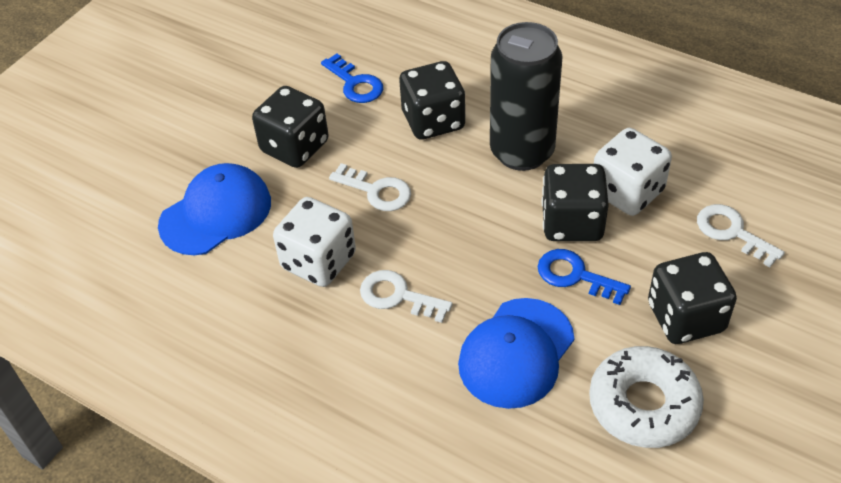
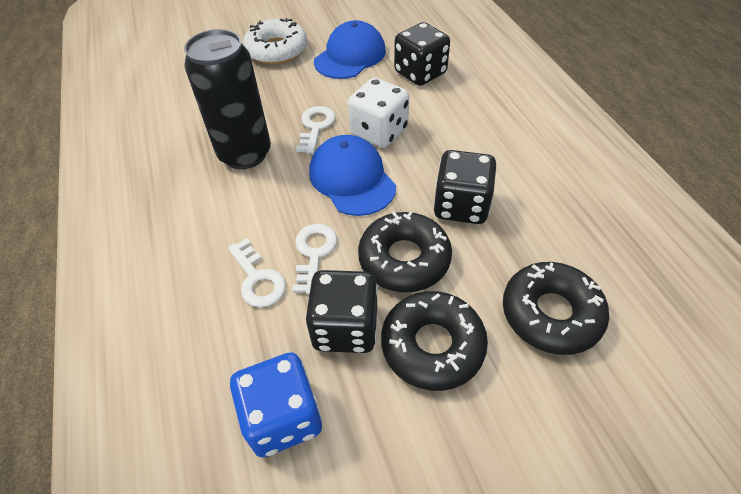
black dice: [252,86,329,168] [399,61,466,140] [541,164,609,241] [648,252,737,344] = 4 -> [305,270,378,353] [394,22,450,86] [433,150,497,224] = 3
black donut: none = 0 -> [358,211,452,292] [381,291,488,391] [503,262,609,355] = 3
blue dice: none = 0 -> [230,352,322,457] = 1
blue key: [321,53,383,103] [538,249,631,305] = 2 -> none = 0
white dice: [273,197,356,287] [594,128,672,216] = 2 -> [348,78,409,148] = 1

